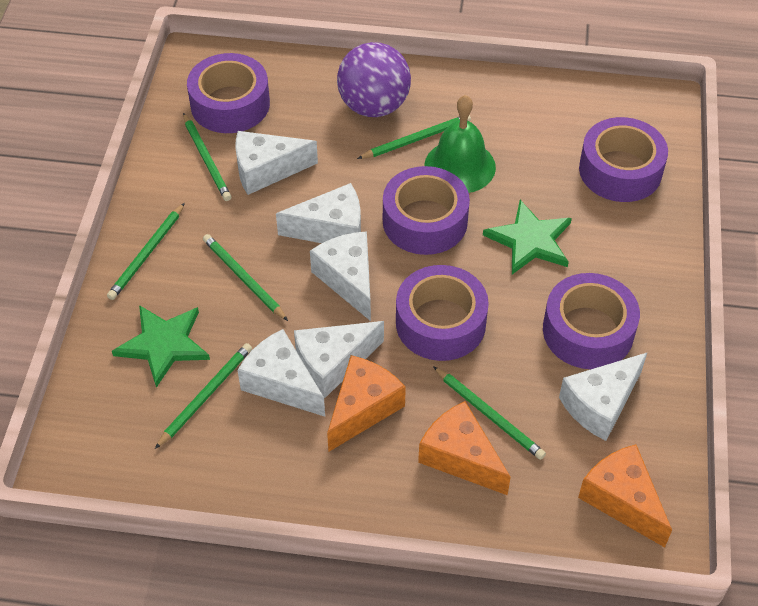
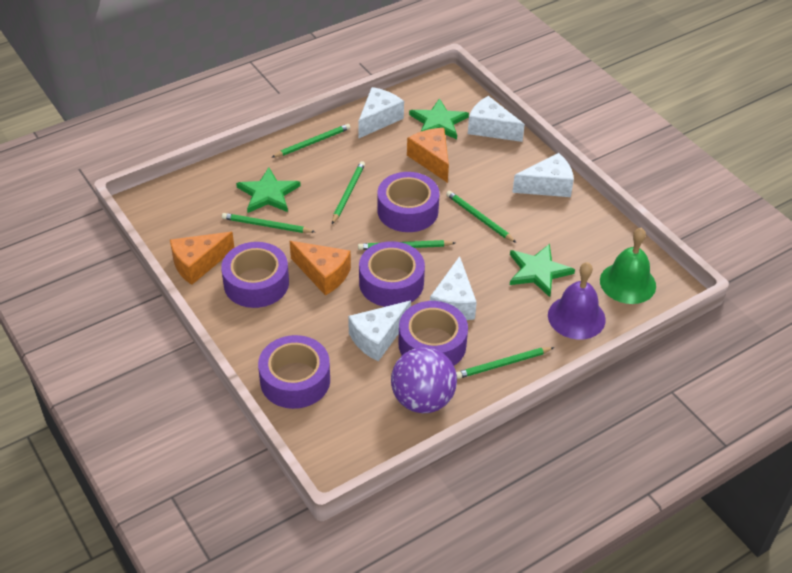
green star: [112,305,210,388] [483,200,572,274] = 2 -> [236,167,301,213] [409,98,469,140] [510,244,575,297] = 3
purple bell: none = 0 -> [548,262,606,340] = 1
white cheese: [235,131,318,195] [237,329,325,417] [276,183,361,243] [294,321,384,399] [310,231,371,321] [559,352,648,441] = 6 -> [348,301,411,361] [358,87,404,138] [430,256,477,320] [468,96,525,142] [512,153,574,197] = 5

